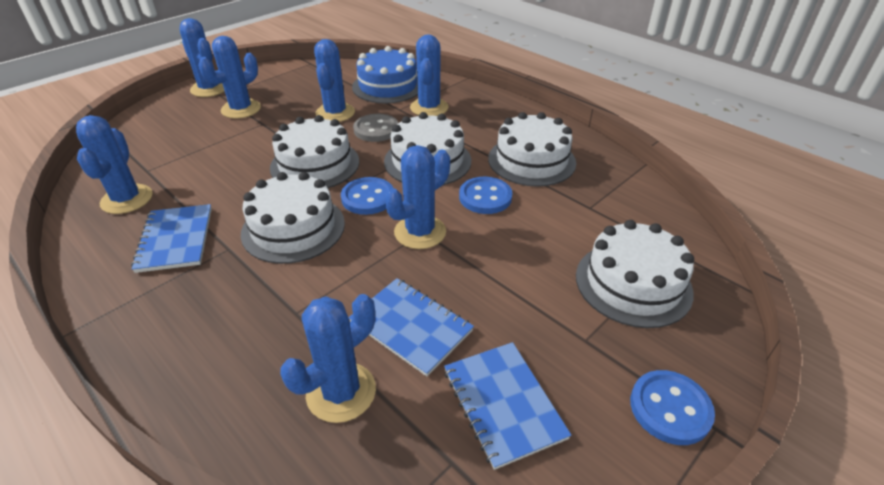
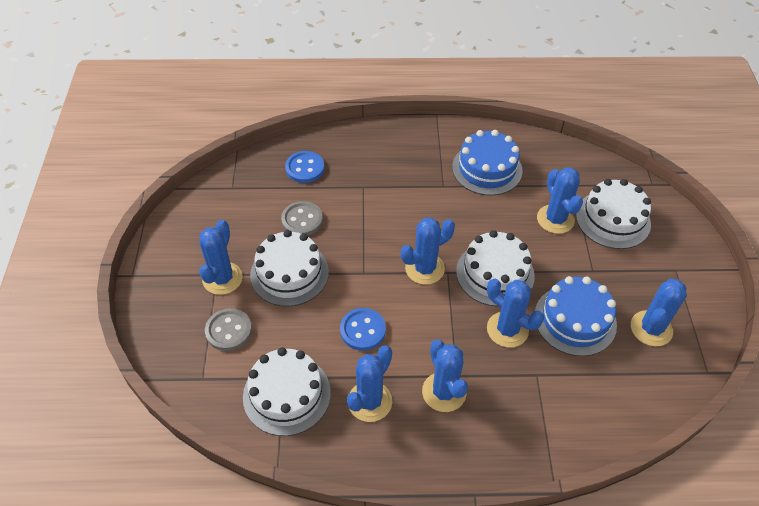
blue button: [341,177,393,215] [459,177,512,214] [630,370,715,445] = 3 -> [285,151,324,183] [340,308,386,351] = 2
blue cake: [352,46,418,104] = 1 -> [452,130,523,196] [535,276,617,356] = 2
blue notebook: [131,204,212,273] [348,278,474,376] [444,342,571,470] = 3 -> none = 0
grey button: [353,114,398,142] = 1 -> [205,308,252,351] [281,201,323,236] = 2
white cake: [241,172,345,264] [270,115,359,188] [384,112,471,185] [488,112,576,187] [576,220,694,328] = 5 -> [243,347,331,436] [250,230,329,306] [456,230,535,307] [576,179,651,249] = 4

